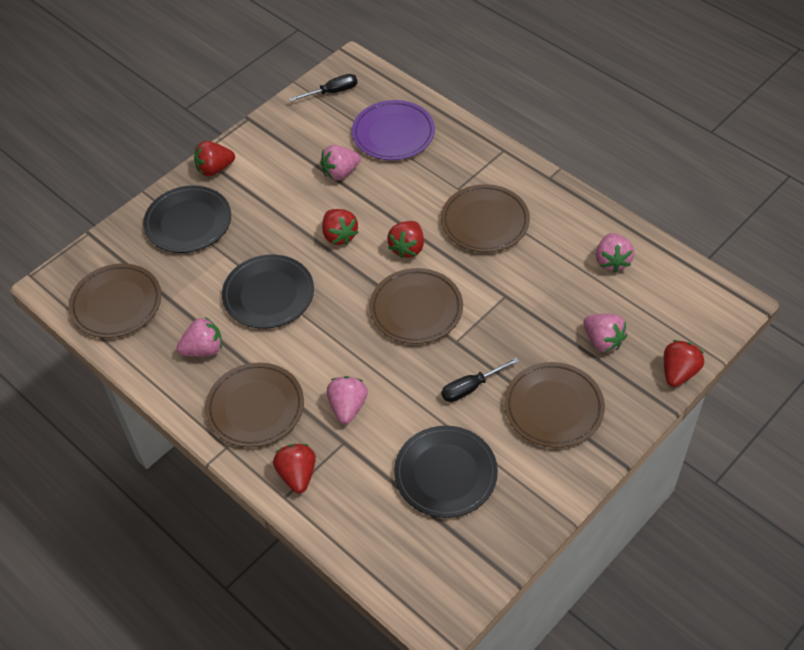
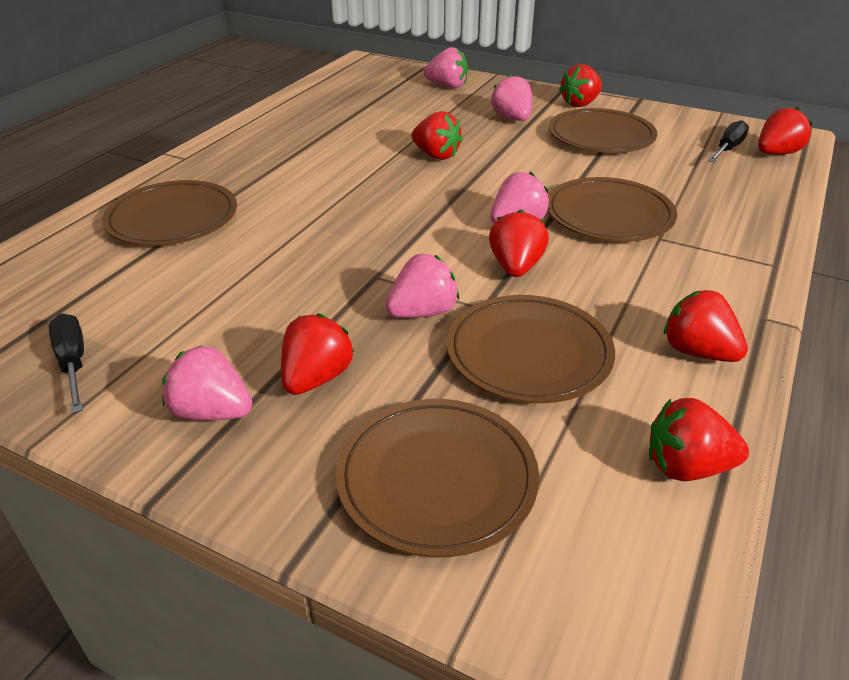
black plate: [143,186,231,253] [222,254,314,329] [394,426,498,518] = 3 -> none = 0
purple plate: [352,100,435,160] = 1 -> none = 0
red strawberry: [194,141,235,176] [273,444,316,493] [322,209,359,245] [387,221,424,258] [664,340,704,387] = 5 -> [281,313,354,395] [411,111,463,160] [489,209,549,277] [559,64,602,107] [649,398,749,481] [664,290,748,362] [758,107,812,155] = 7

